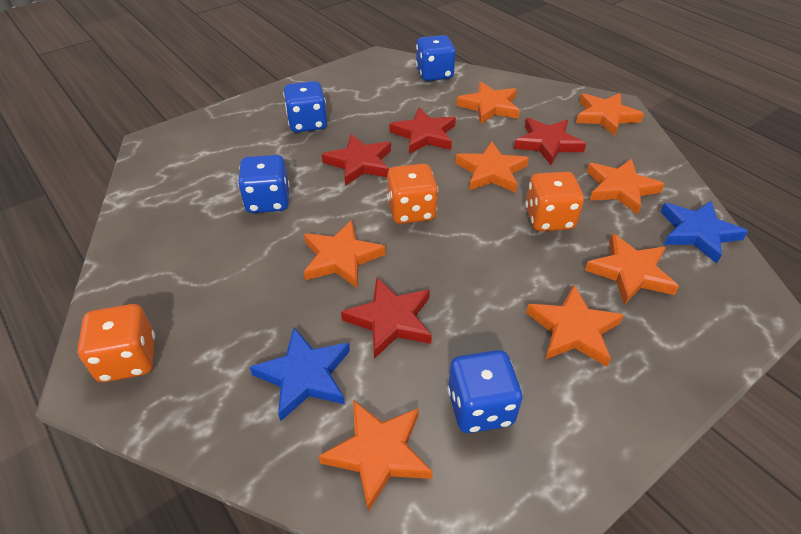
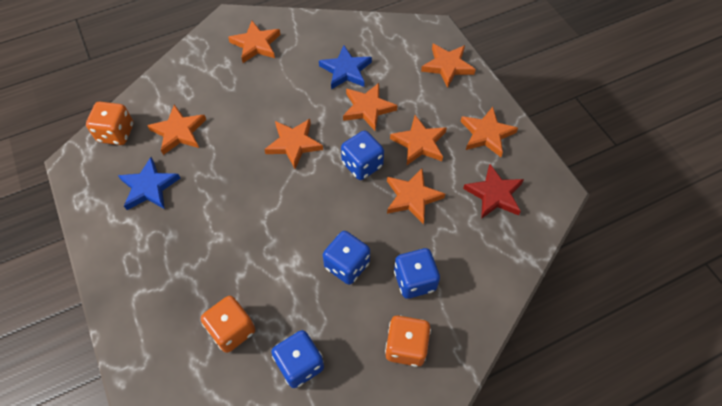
red star: [322,134,391,186] [341,278,432,359] [390,107,456,154] [514,118,586,165] = 4 -> [463,164,524,219] = 1

